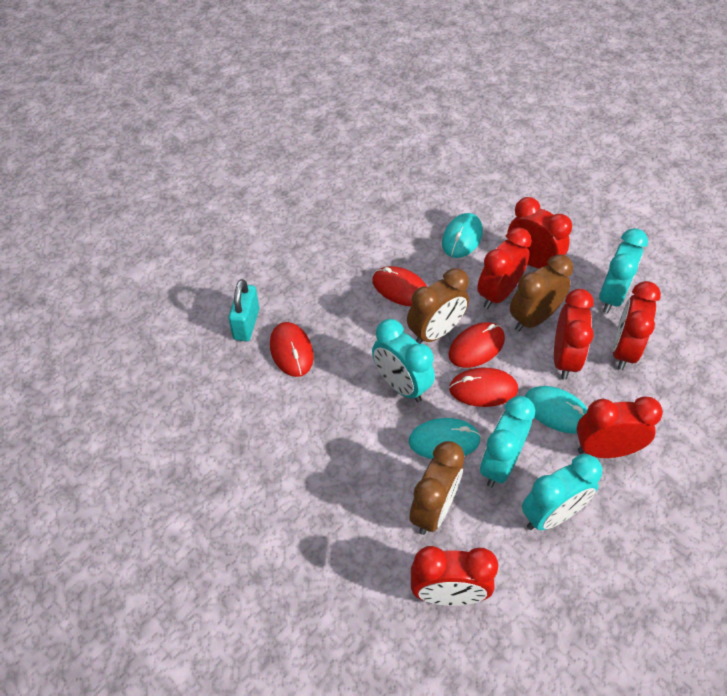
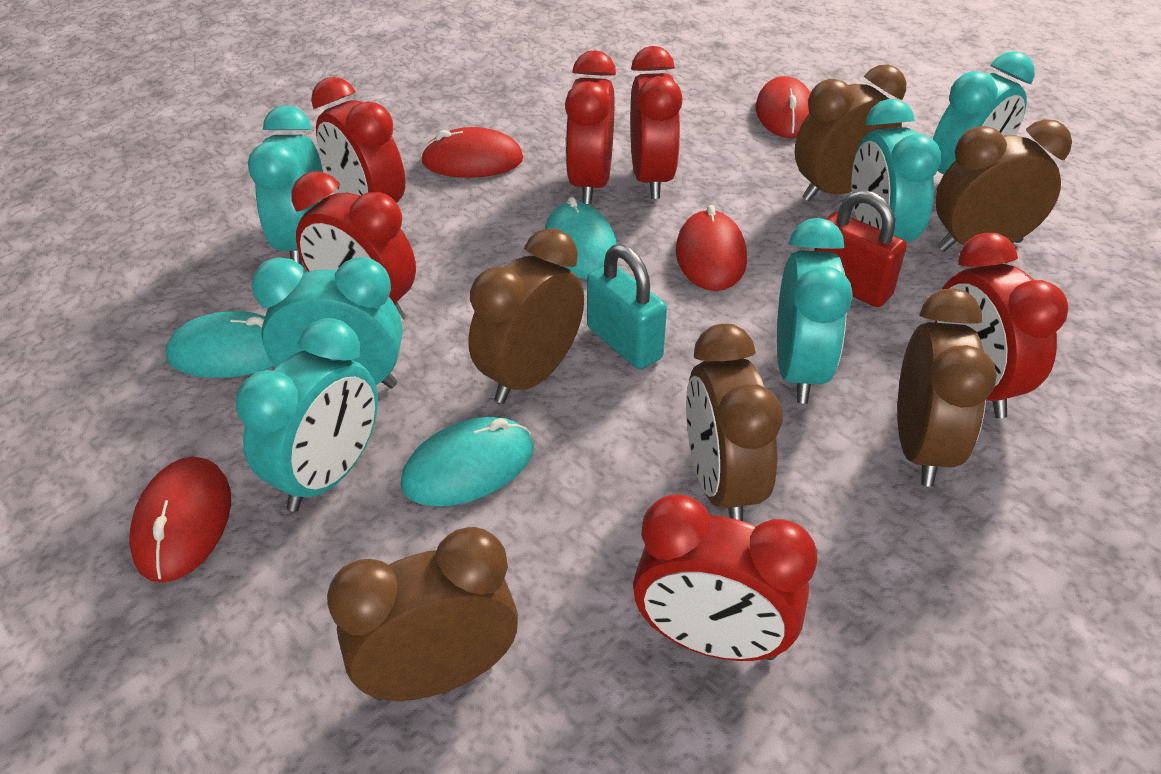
brown clock: [407,268,469,344] [409,441,465,535] [510,254,573,332] = 3 -> [327,527,518,701] [468,228,584,403] [686,324,783,521] [795,65,906,201] [897,288,997,487] [936,119,1072,252] = 6
red padlock: none = 0 -> [814,190,907,307] = 1
turquoise clock: [372,319,435,402] [480,396,535,487] [522,454,602,530] [599,228,648,313] = 4 -> [236,318,378,512] [248,105,326,266] [251,257,403,388] [777,218,853,404] [851,99,942,243] [933,51,1035,190] = 6

